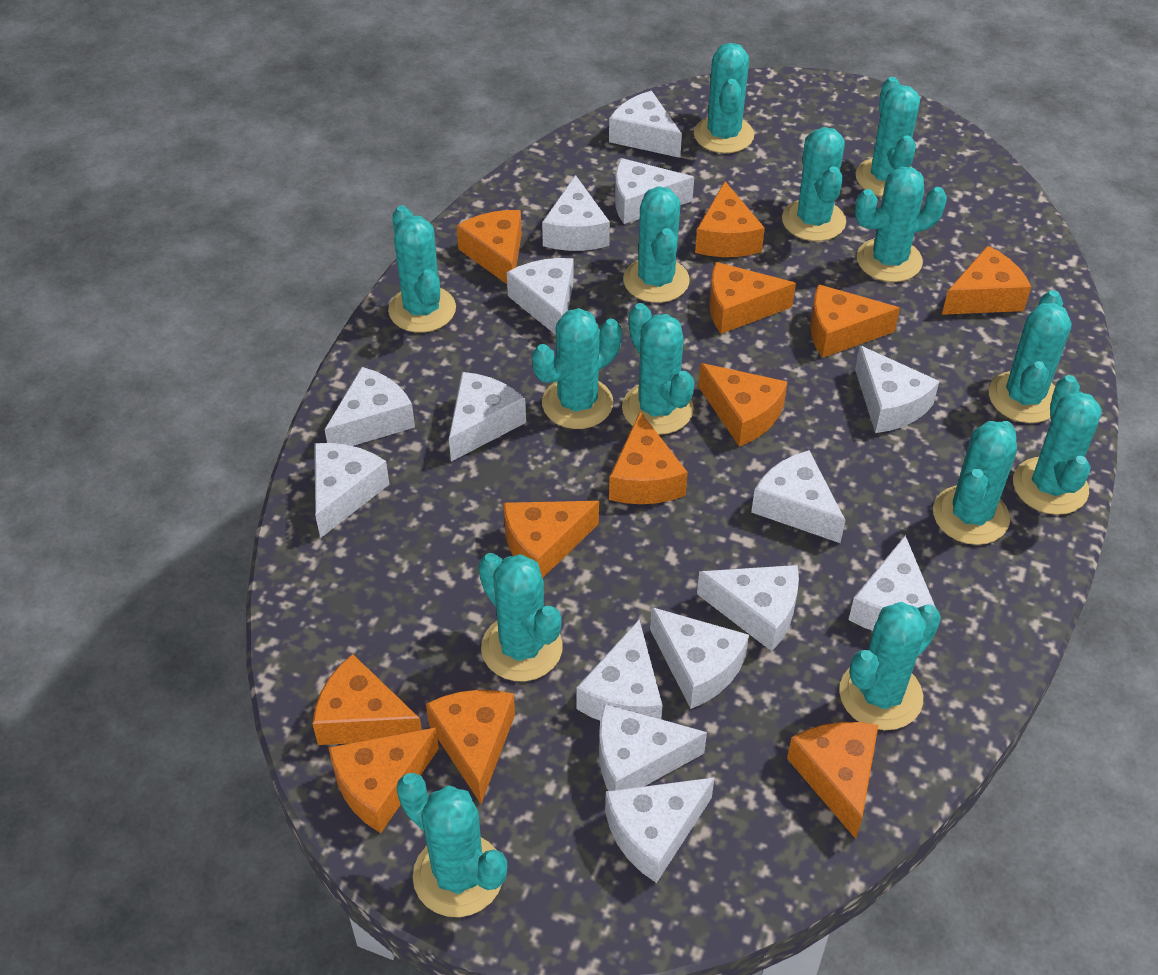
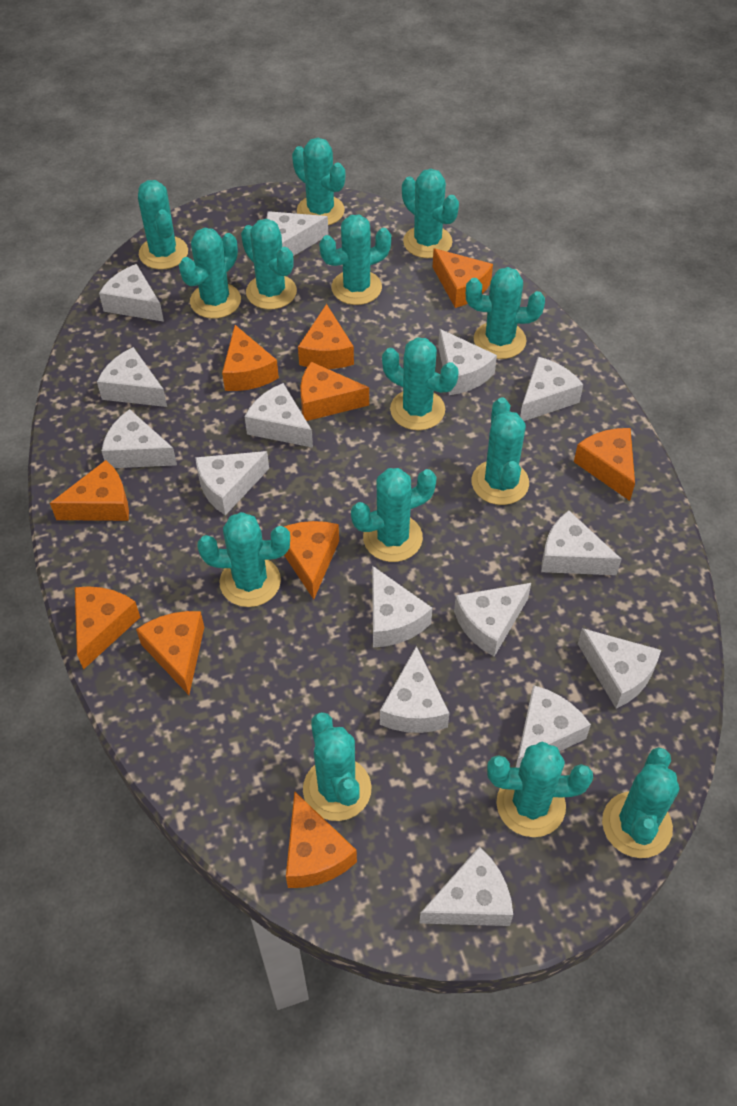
orange cheese: [312,654,422,745] [328,727,439,833] [426,690,515,804] [456,210,522,284] [503,501,599,578] [609,412,688,504] [695,181,765,257] [698,363,787,447] [709,262,796,334] [787,722,878,839] [810,284,900,358] [942,246,1031,315] = 12 -> [50,460,129,521] [75,586,140,670] [136,611,204,695] [222,325,279,391] [284,521,339,600] [286,792,357,888] [298,304,354,369] [300,362,369,421] [433,248,493,308] [574,428,635,501] = 10

